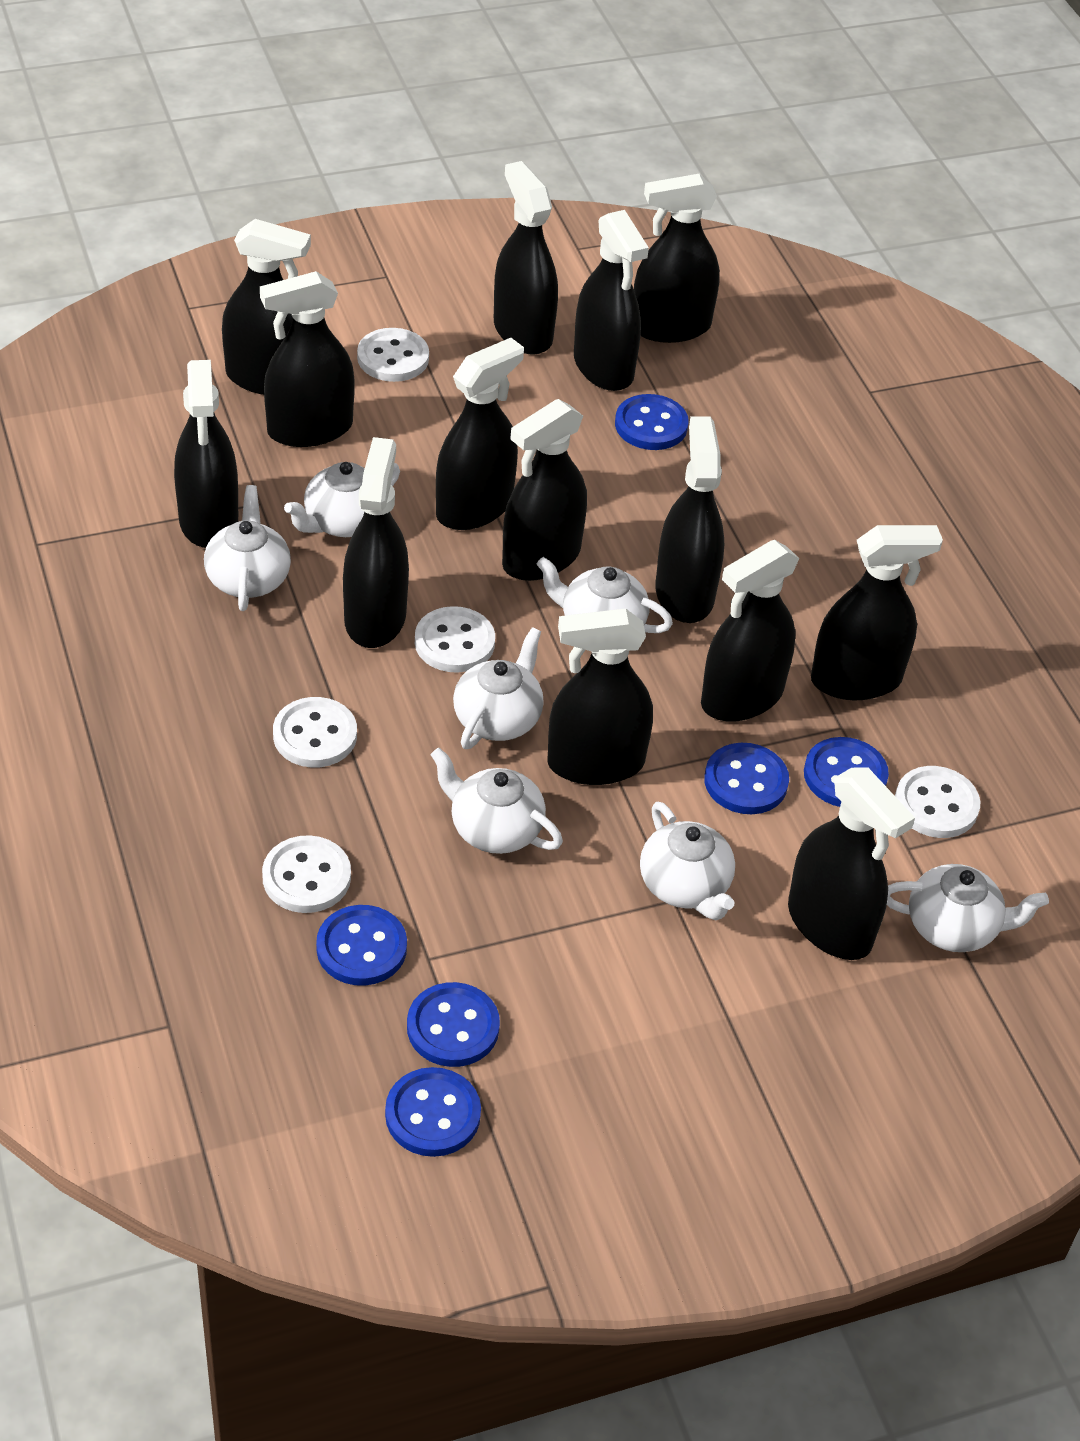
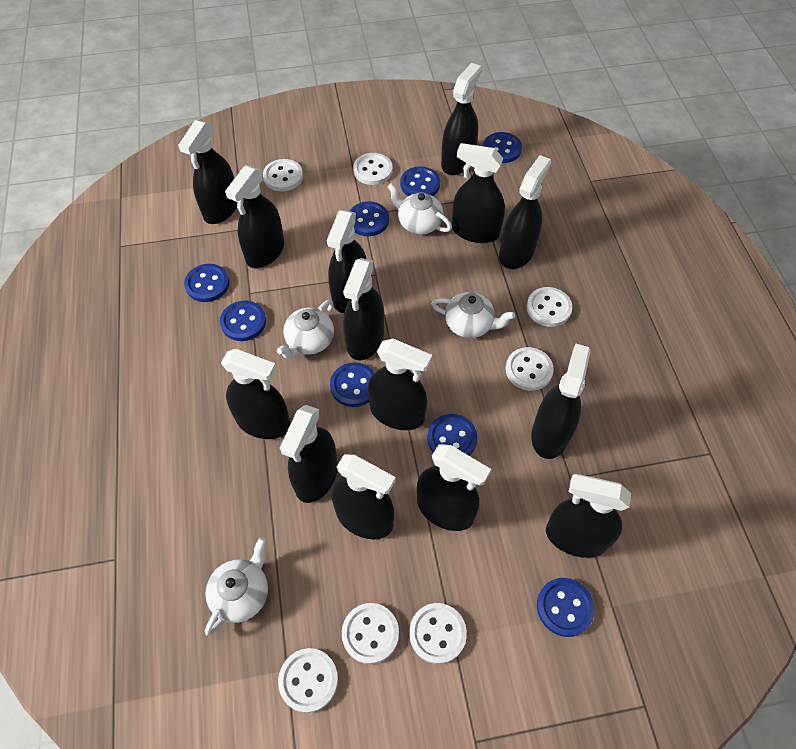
blue button: [316,905,407,986] [385,1067,481,1157] [407,982,500,1067] [615,394,689,450] [704,743,789,814] [804,737,889,807] = 6 -> [184,264,229,302] [220,301,266,341] [330,362,375,407] [350,201,389,236] [400,166,440,196] [427,414,477,456] [483,132,522,163] [537,578,595,637] = 8
white button: [262,835,351,913] [273,697,357,767] [357,328,429,382] [415,606,495,673] [895,766,980,838] = 5 -> [263,159,303,191] [278,648,338,713] [342,603,399,664] [353,153,392,185] [409,603,467,664] [505,347,554,391] [527,287,572,327] = 7
white teapot: [204,485,291,611] [284,462,400,537] [431,748,563,854] [453,627,544,749] [537,557,673,633] [640,802,735,920] [887,864,1049,952] = 7 -> [205,537,268,636] [277,300,334,359] [388,183,452,234] [431,292,515,338] = 4

